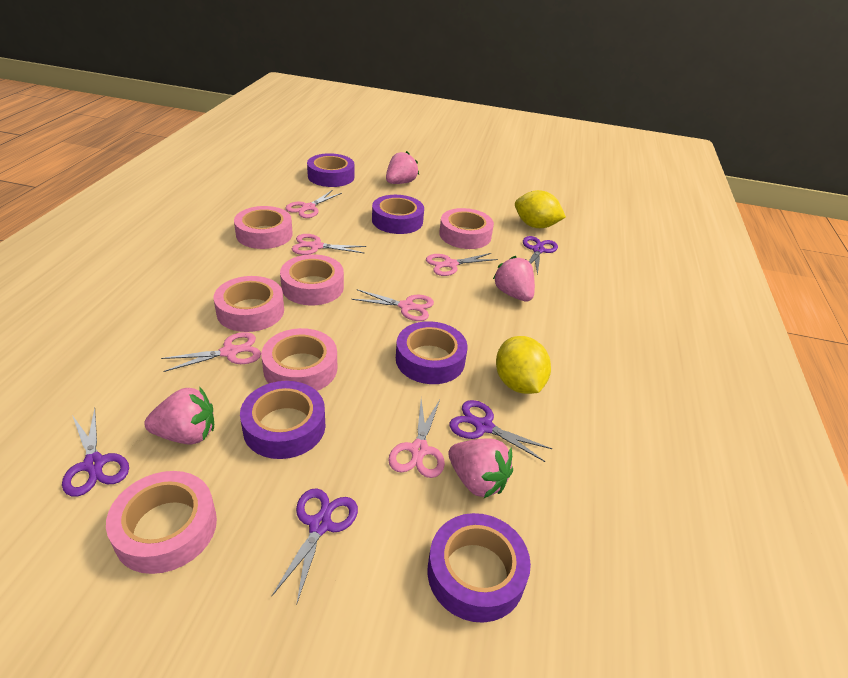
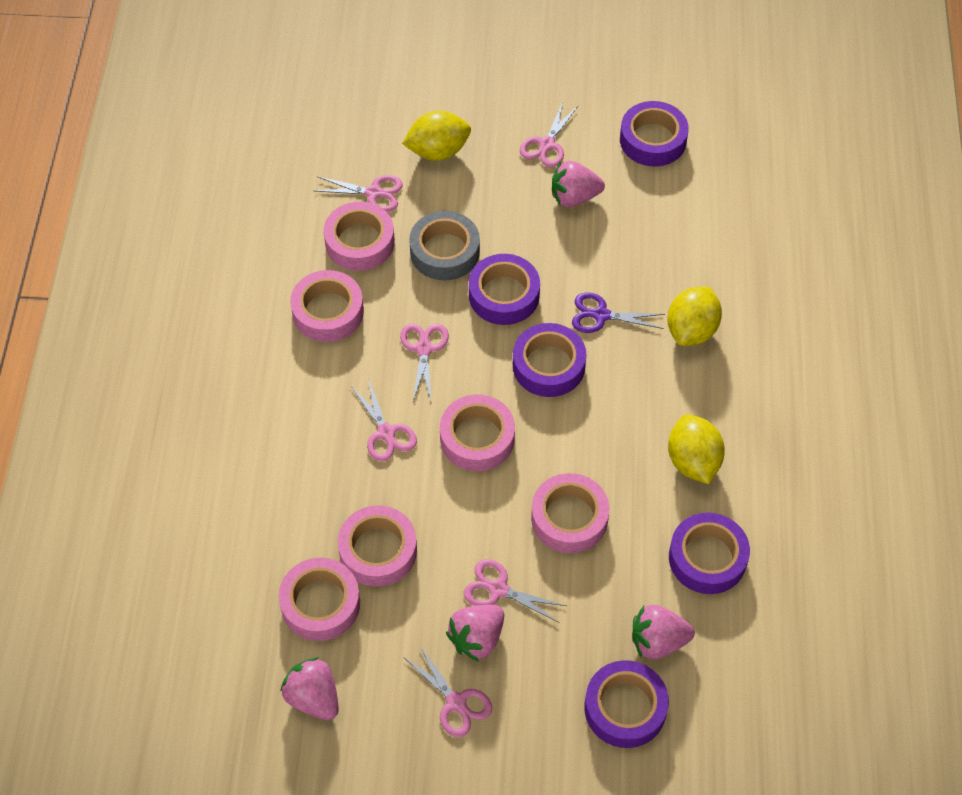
grey tape: none = 0 -> [409,211,480,281] = 1
purple scissors: [62,408,129,497] [272,488,358,606] [449,400,552,462] [523,236,558,276] = 4 -> [572,292,665,333] = 1
yellow lemon: [496,336,551,394] [515,190,566,228] = 2 -> [402,110,471,161] [667,287,722,346] [668,414,725,484] = 3

